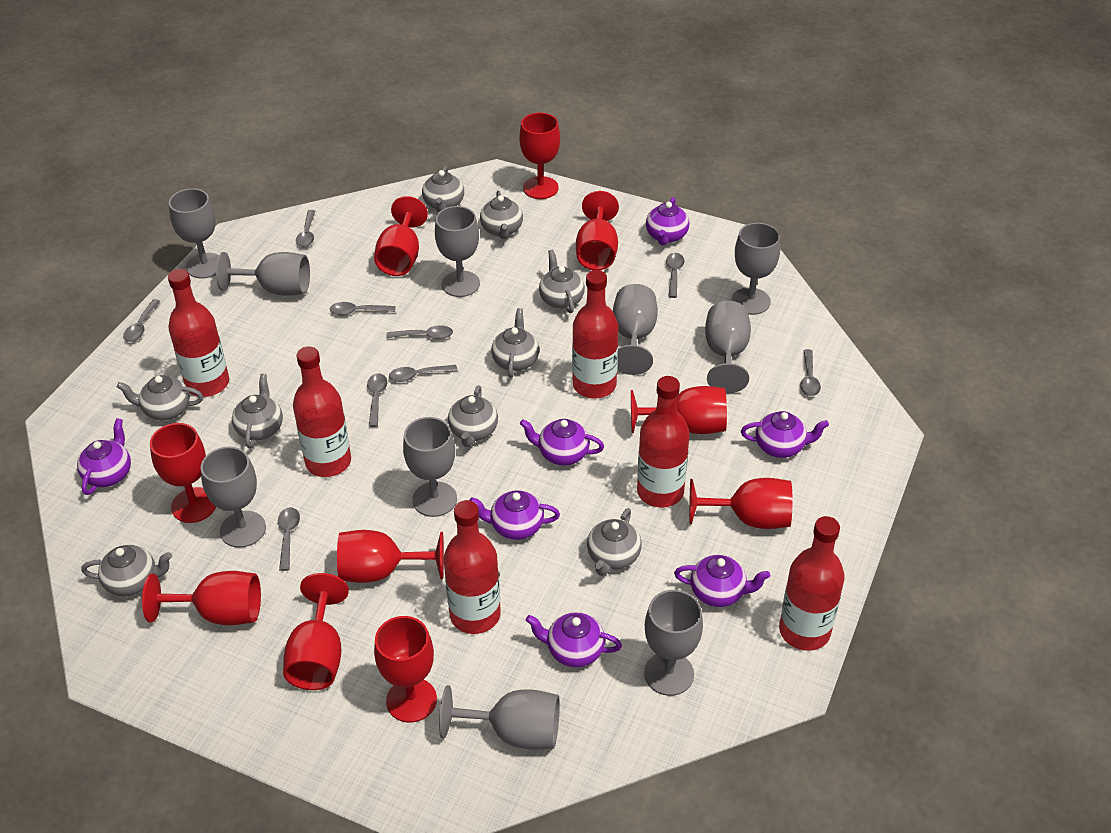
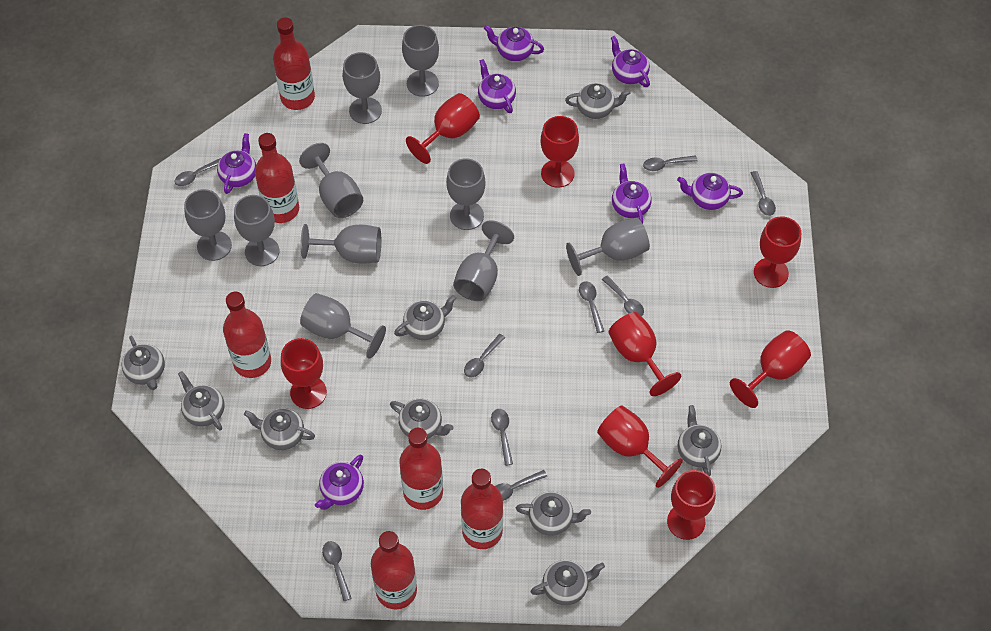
red goblet: [142,571,261,625] [150,423,216,523] [283,573,349,690] [337,530,444,583] [374,196,428,276] [374,616,437,723] [519,113,560,199] [576,191,619,270] [631,386,727,434] [689,478,792,529] = 10 -> [281,338,327,409] [406,93,480,164] [541,116,579,188] [597,405,683,488] [608,312,681,396] [667,470,716,540] [730,330,811,408] [754,216,801,288] = 8

